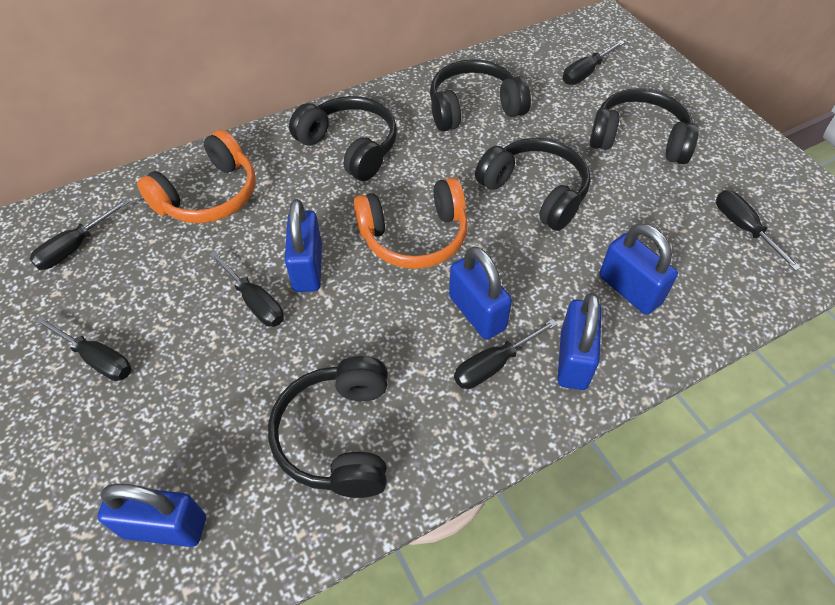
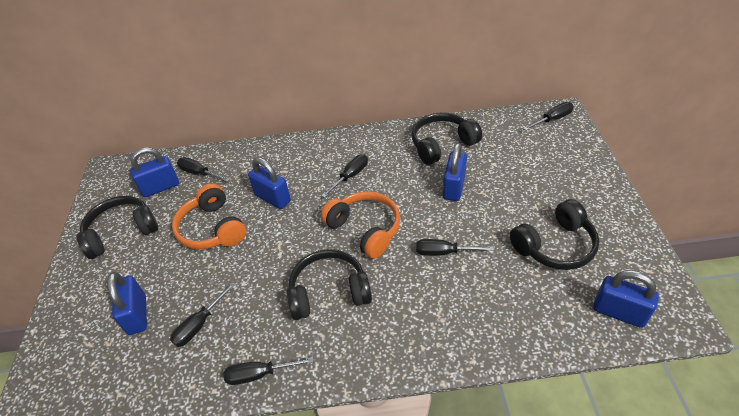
black headphones: [268,356,388,498] [289,96,397,181] [430,59,531,131] [475,138,590,231] [590,88,699,164] = 5 -> [76,196,158,259] [287,249,372,320] [412,113,482,165] [510,199,599,270] = 4

